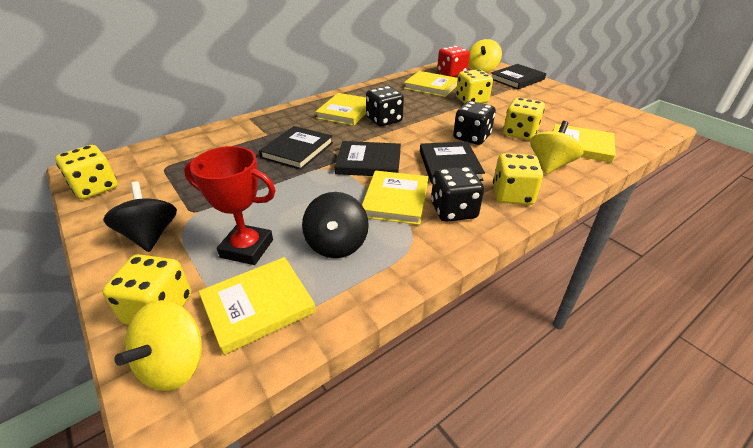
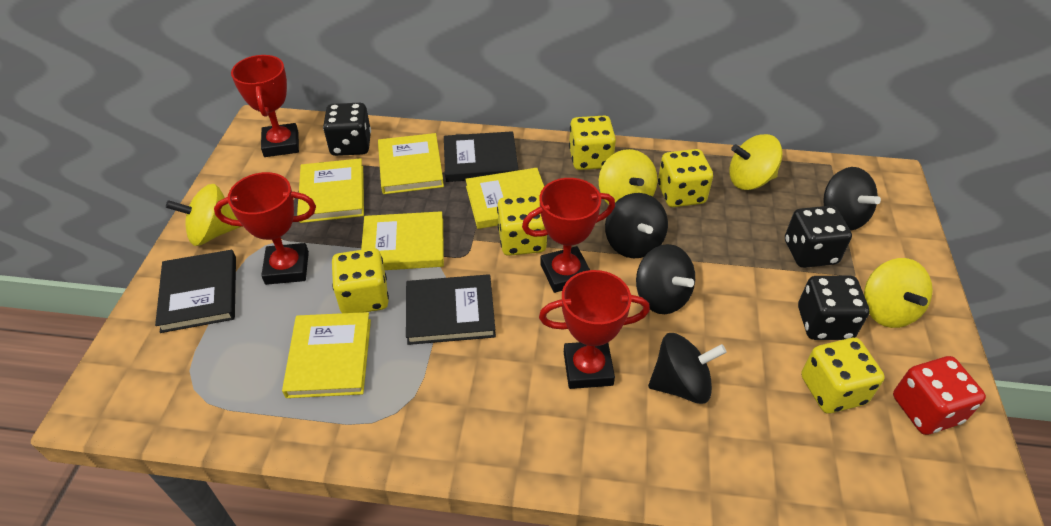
black book: [259,126,333,170] [334,141,401,176] [420,141,485,184] [491,64,546,89] = 4 -> [155,250,236,333] [406,274,496,345] [444,131,518,182] = 3
black spinning top: [103,182,177,252] [302,192,369,258] = 2 -> [605,193,668,258] [636,244,695,314] [648,333,727,404] [823,167,881,231] = 4
red trophy: [184,146,276,265] = 1 -> [214,172,316,285] [231,55,299,157] [522,178,615,293] [539,270,650,389] = 4
yellow spinning top: [114,300,202,391] [469,39,502,72] [530,121,584,174] = 3 -> [166,184,241,246] [599,149,657,205] [729,134,783,190] [864,258,933,328] = 4

